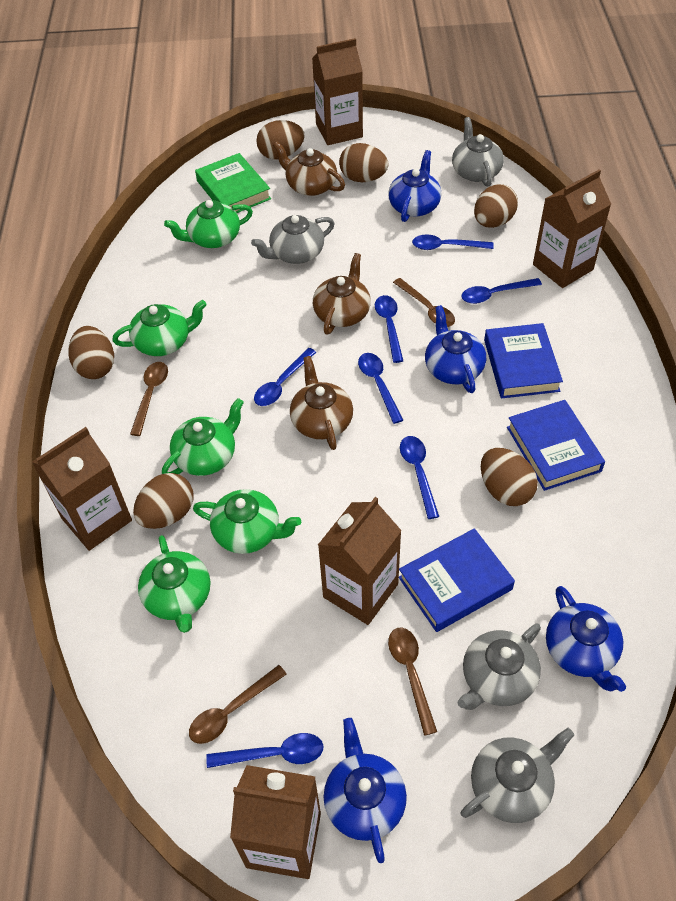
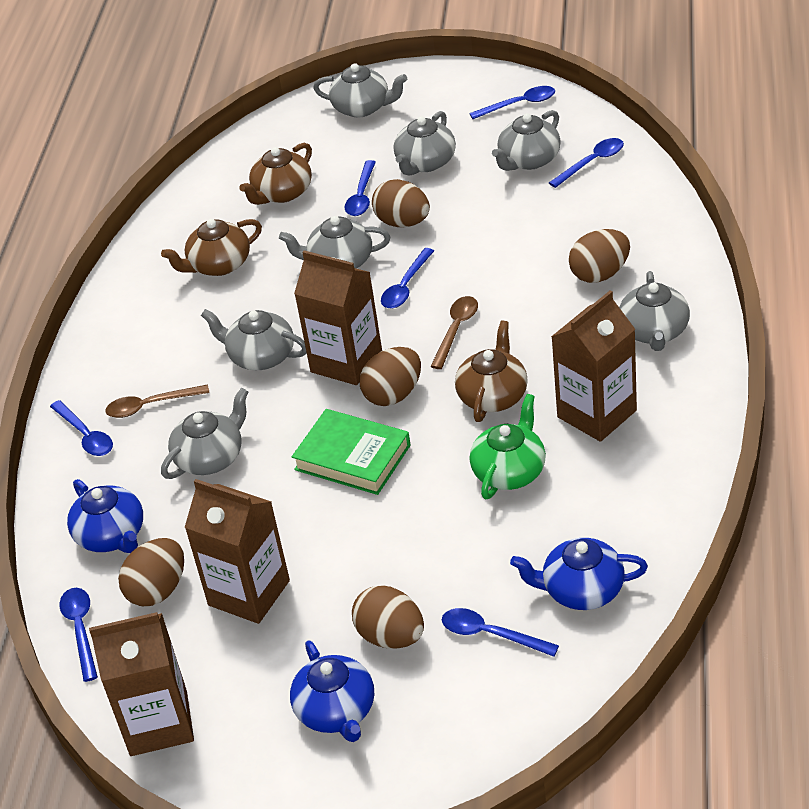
blue book: [399,528,515,632] [484,323,563,398] [507,400,605,491] = 3 -> none = 0
blue teapot: [324,718,407,863] [388,150,441,222] [425,305,486,393] [546,586,626,692] = 4 -> [67,479,143,553] [290,640,374,742] [510,538,648,610] = 3
brown carton: [32,427,132,551] [230,765,321,879] [312,38,363,145] [318,497,402,625] [533,169,611,288] = 5 -> [89,612,194,756] [184,479,290,624] [294,250,382,385] [551,290,637,442] = 4
brown egg: [68,326,114,379] [133,473,194,529] [256,120,305,160] [339,143,388,182] [474,184,518,228] [481,448,538,506] = 6 -> [118,538,184,606] [352,585,424,649] [360,347,421,406] [372,179,430,227] [569,229,630,283] = 5
brown spoon: [130,362,168,436] [189,665,287,744] [388,628,437,736] [393,278,455,327] = 4 -> [105,384,210,418] [430,296,478,369] = 2
green teapot: [112,300,207,356] [138,535,211,633] [162,398,244,476] [164,200,253,248] [193,489,301,554] = 5 -> [470,394,546,499] = 1
grey teapot: [251,215,335,264] [452,117,504,187] [458,623,541,710] [461,728,575,823] = 4 -> [161,388,248,479] [201,309,307,370] [279,216,390,269] [313,63,407,117] [394,111,456,176] [492,110,561,171] [619,271,690,351] = 7

